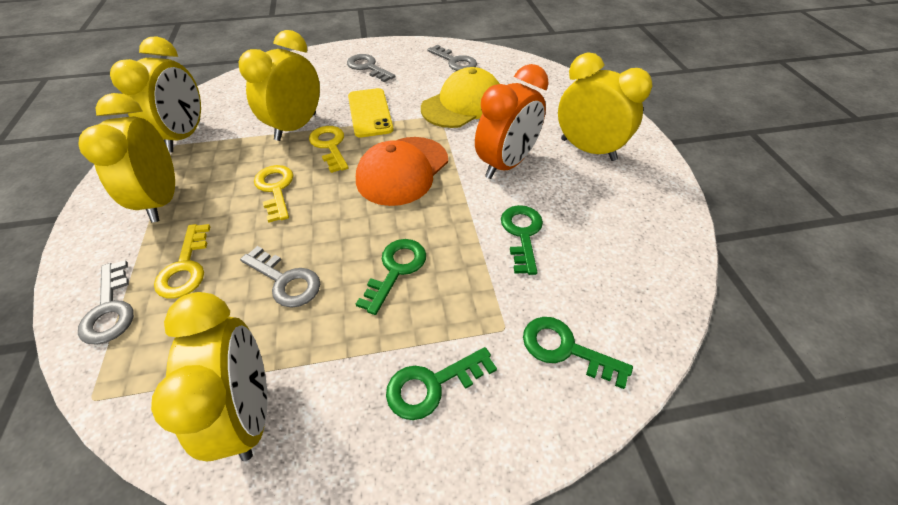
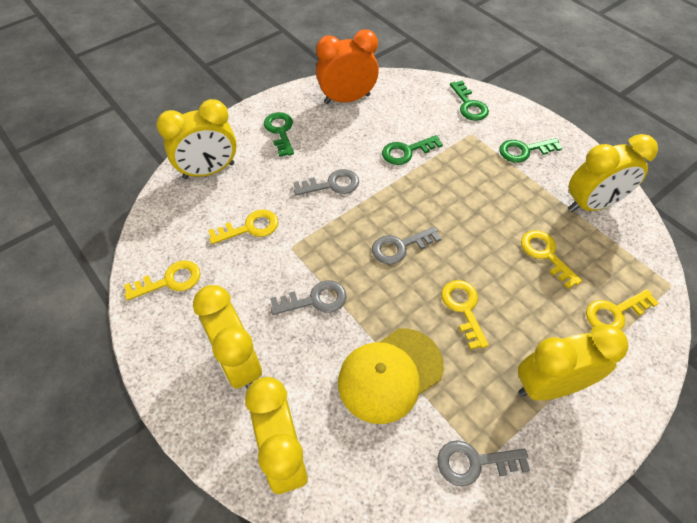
orange cap: [356,137,448,206] = 1 -> none = 0
yellow key: [154,224,211,299] [254,165,293,223] [309,126,349,173] = 3 -> [124,260,200,301] [208,210,278,244] [441,280,489,350] [521,230,582,289] [586,289,659,330] = 5
yellow phone: [348,88,394,138] = 1 -> none = 0

